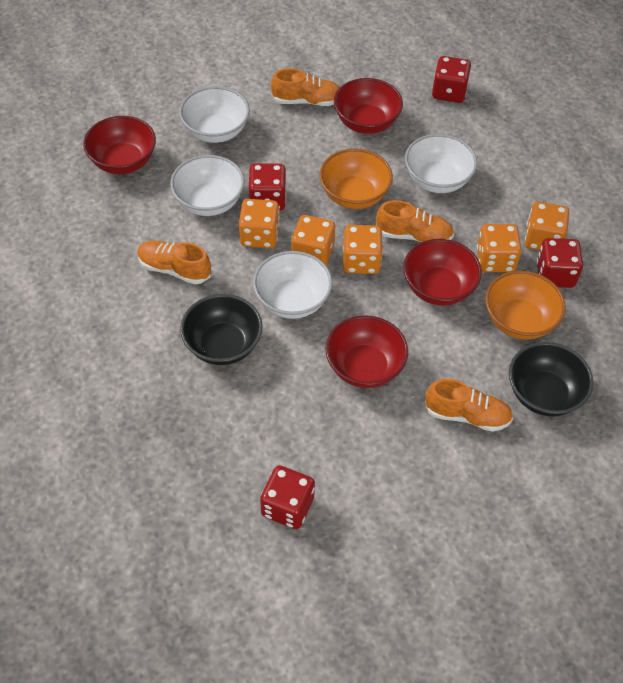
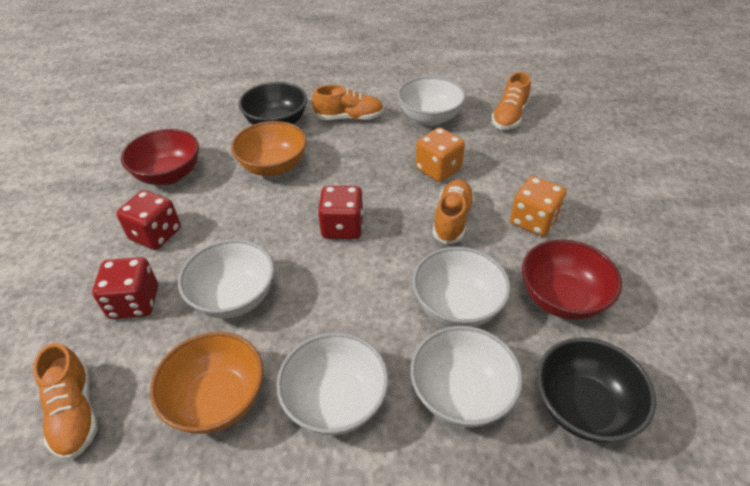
orange dice: [239,199,280,248] [291,215,335,265] [343,225,383,274] [477,224,522,272] [525,202,569,250] = 5 -> [415,127,465,182] [510,176,567,236] = 2
red bowl: [83,116,156,174] [325,315,408,388] [334,78,403,134] [403,239,482,306] = 4 -> [121,129,199,185] [522,239,622,320] = 2
red dice: [249,163,286,211] [260,465,315,529] [432,56,471,103] [537,238,583,288] = 4 -> [92,257,158,319] [116,190,181,250] [318,186,364,239] = 3
white bowl: [170,155,245,216] [179,86,250,143] [253,251,332,319] [405,134,477,193] = 4 -> [178,239,275,318] [276,333,389,435] [397,76,466,126] [410,326,523,427] [412,247,511,327] = 5

